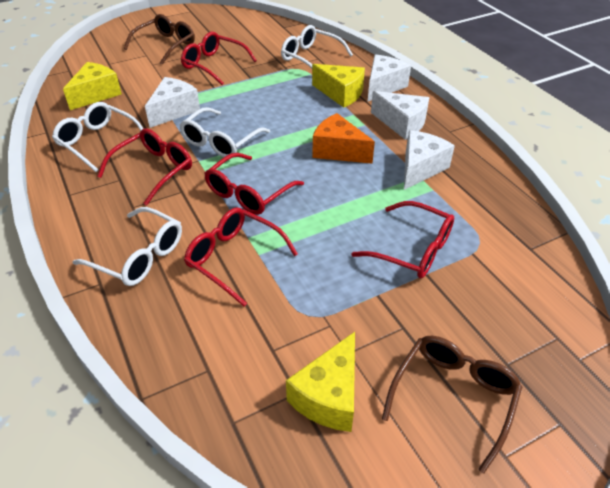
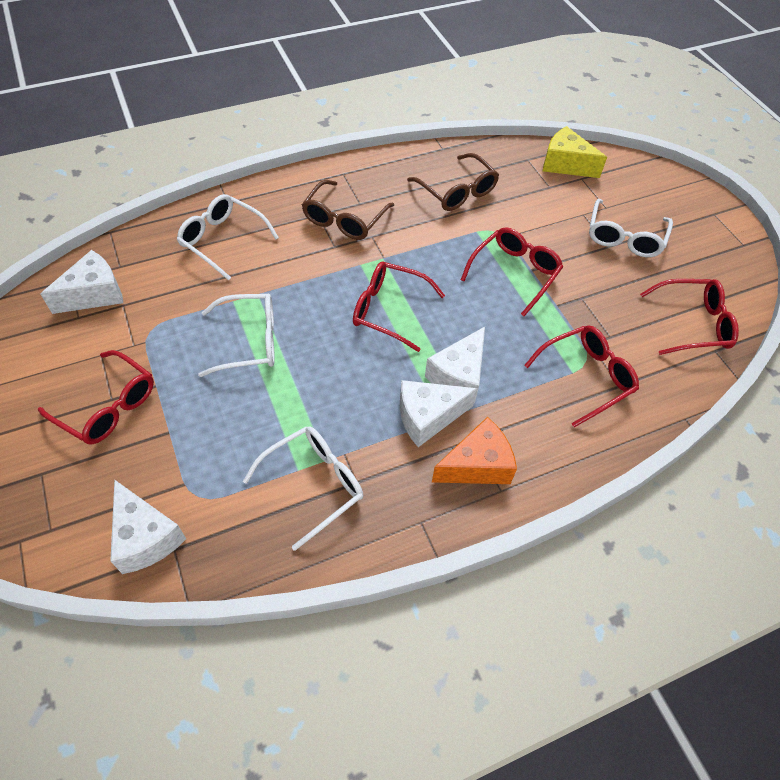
yellow cheese: [63,62,122,110] [286,332,355,432] [312,64,365,108] = 3 -> [543,126,607,178] = 1

